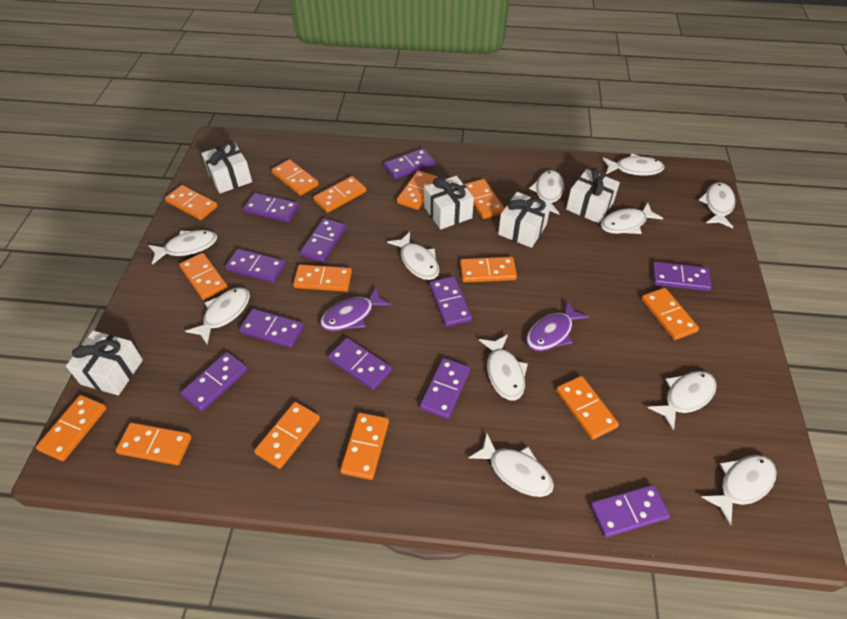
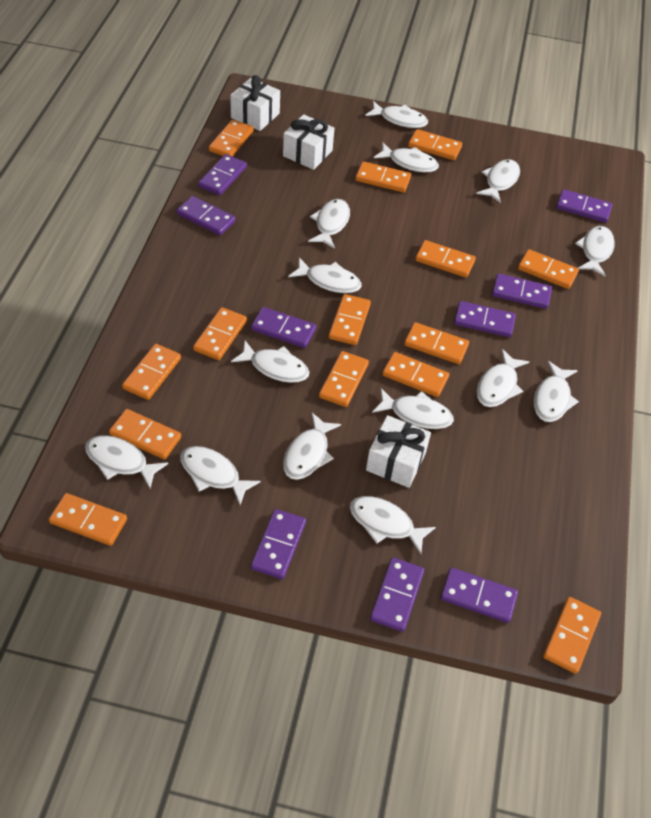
purple domino: [181,352,248,411] [225,249,285,283] [239,309,304,348] [243,193,299,222] [300,218,346,263] [328,338,392,390] [384,148,435,179] [420,358,470,419] [429,276,472,327] [590,485,670,537] [652,262,712,291] = 11 -> [177,196,236,235] [198,154,247,195] [251,307,316,348] [251,509,306,579] [370,557,424,632] [441,568,518,623] [454,301,516,337] [492,273,552,309] [556,189,612,223] = 9
purple fish: [320,287,392,331] [526,301,589,351] = 2 -> none = 0
white fish: [148,230,217,265] [185,287,250,345] [387,232,439,280] [468,433,554,497] [479,334,528,401] [529,170,564,215] [601,203,663,234] [602,153,665,176] [648,371,717,431] [699,182,735,228] [701,455,777,525] = 11 -> [85,435,168,488] [180,446,261,505] [231,341,309,383] [283,413,341,480] [288,257,362,293] [308,199,350,249] [350,496,436,554] [365,101,428,128] [372,388,454,429] [374,142,439,172] [476,159,520,203] [477,349,529,407] [534,361,579,422] [575,226,615,276] = 14
white gift: [66,331,143,395] [201,141,252,194] [424,176,474,230] [498,192,551,248] [566,168,620,223] = 5 -> [230,75,280,131] [283,114,334,170] [366,415,431,488] = 3

